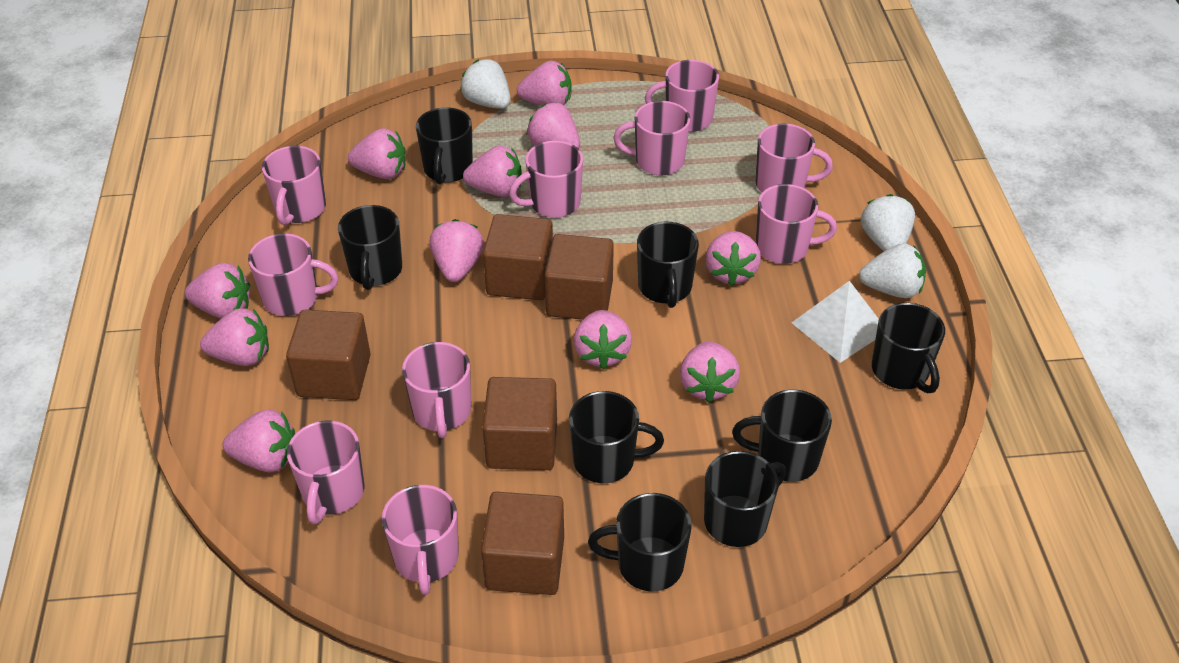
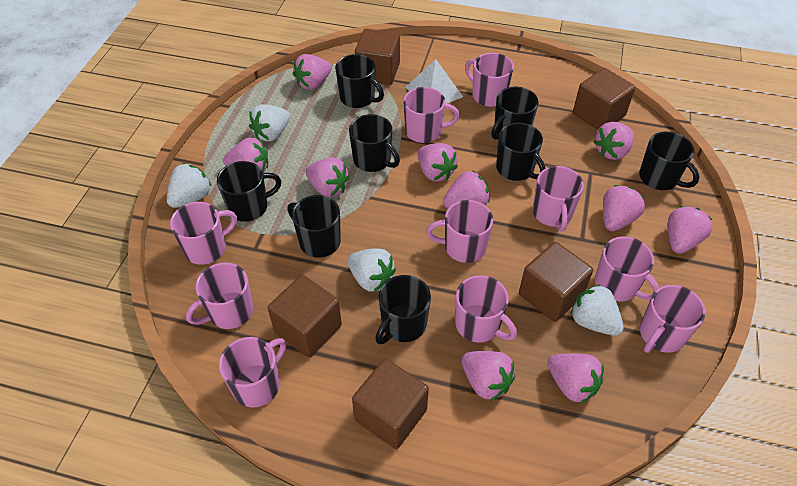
pink strawberry: [185,263,250,318] [200,308,269,366] [223,409,295,472] [348,128,406,179] [429,219,484,282] [463,146,522,197] [517,61,572,106] [526,102,580,149] [574,310,632,370] [680,341,740,403] [706,231,761,286] = 11 -> [223,138,268,172] [293,54,332,90] [306,157,350,197] [418,143,458,181] [443,170,490,209] [462,351,515,401] [548,353,604,404] [594,122,634,160] [603,185,645,231] [668,206,713,254] = 10
white strawberry: [460,59,511,109] [859,243,926,298] [861,194,915,251] = 3 -> [167,163,212,208] [249,104,290,141] [348,248,396,292] [570,284,624,336] = 4

